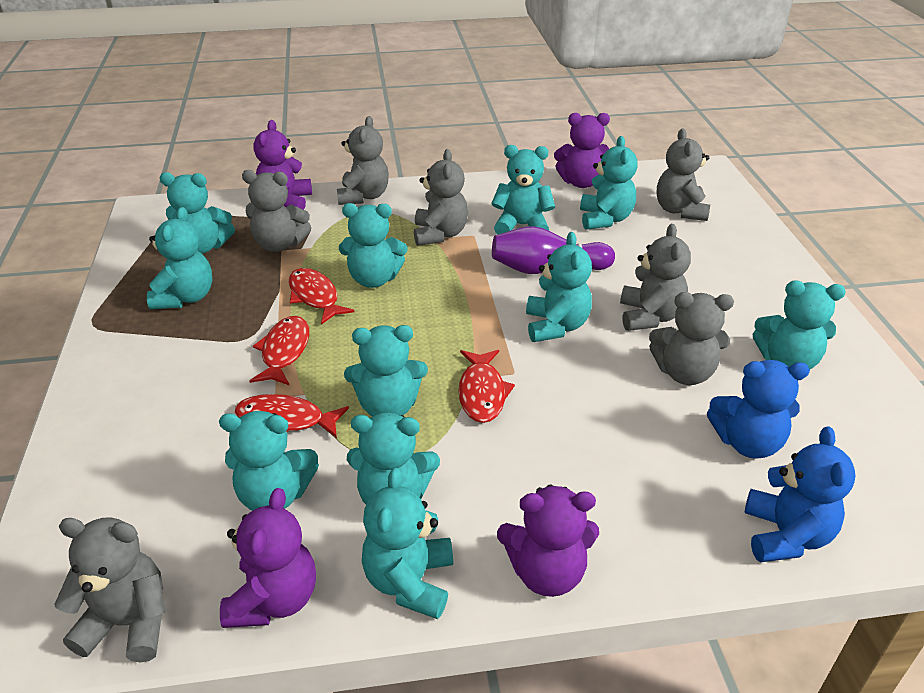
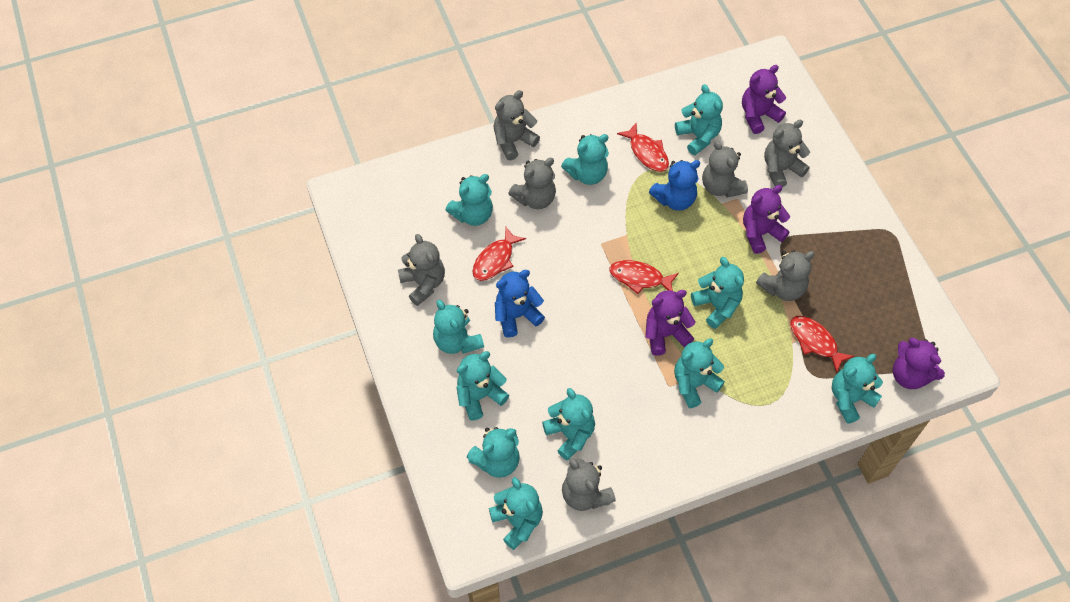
purple bowling pin: [492,226,615,274] = 1 -> none = 0

